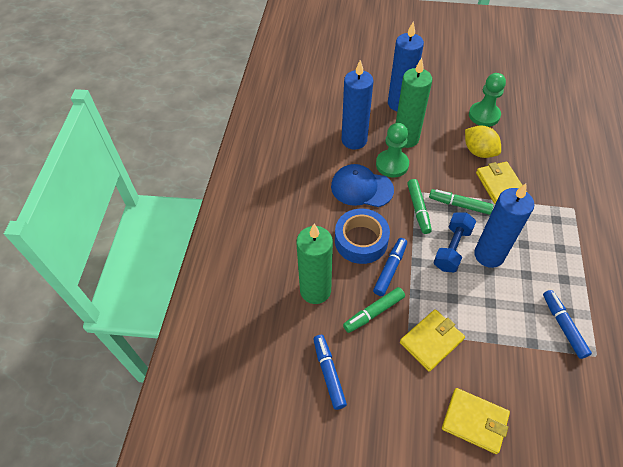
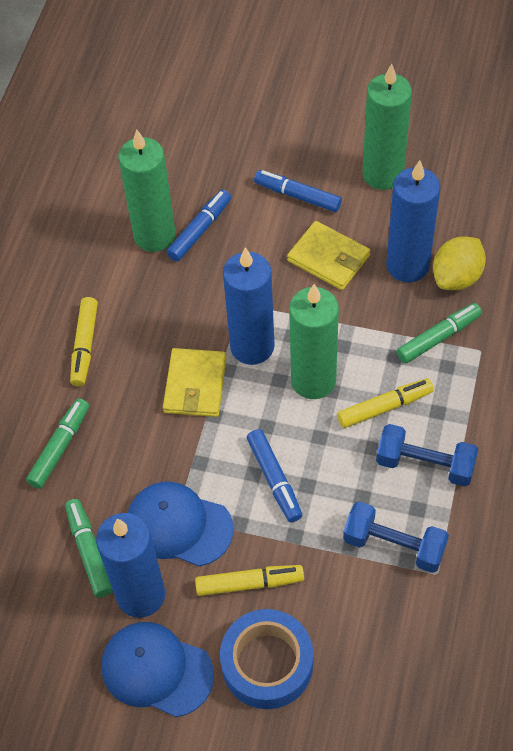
blue cap: [331,164,394,207] = 1 -> [101,622,214,717] [128,482,234,566] = 2
blue dumbbell: [433,212,476,272] = 1 -> [343,501,449,573] [376,424,478,487] = 2
green candle: [296,224,333,304] [396,58,432,148] = 2 -> [118,129,176,252] [289,284,339,399] [363,63,412,190] = 3
green pawn: [376,123,409,178] [469,73,506,127] = 2 -> none = 0
yellow marker: none = 0 -> [70,297,98,386] [195,565,304,596] [337,378,434,428] = 3
yellow wallet: [400,309,465,372] [442,388,510,454] [476,162,527,204] = 3 -> [163,348,226,417] [287,221,370,290] = 2

